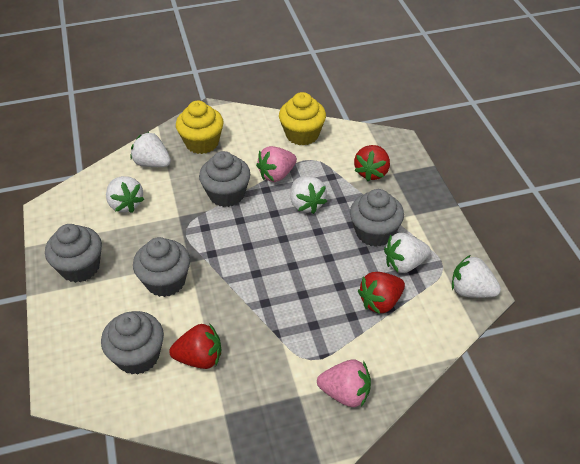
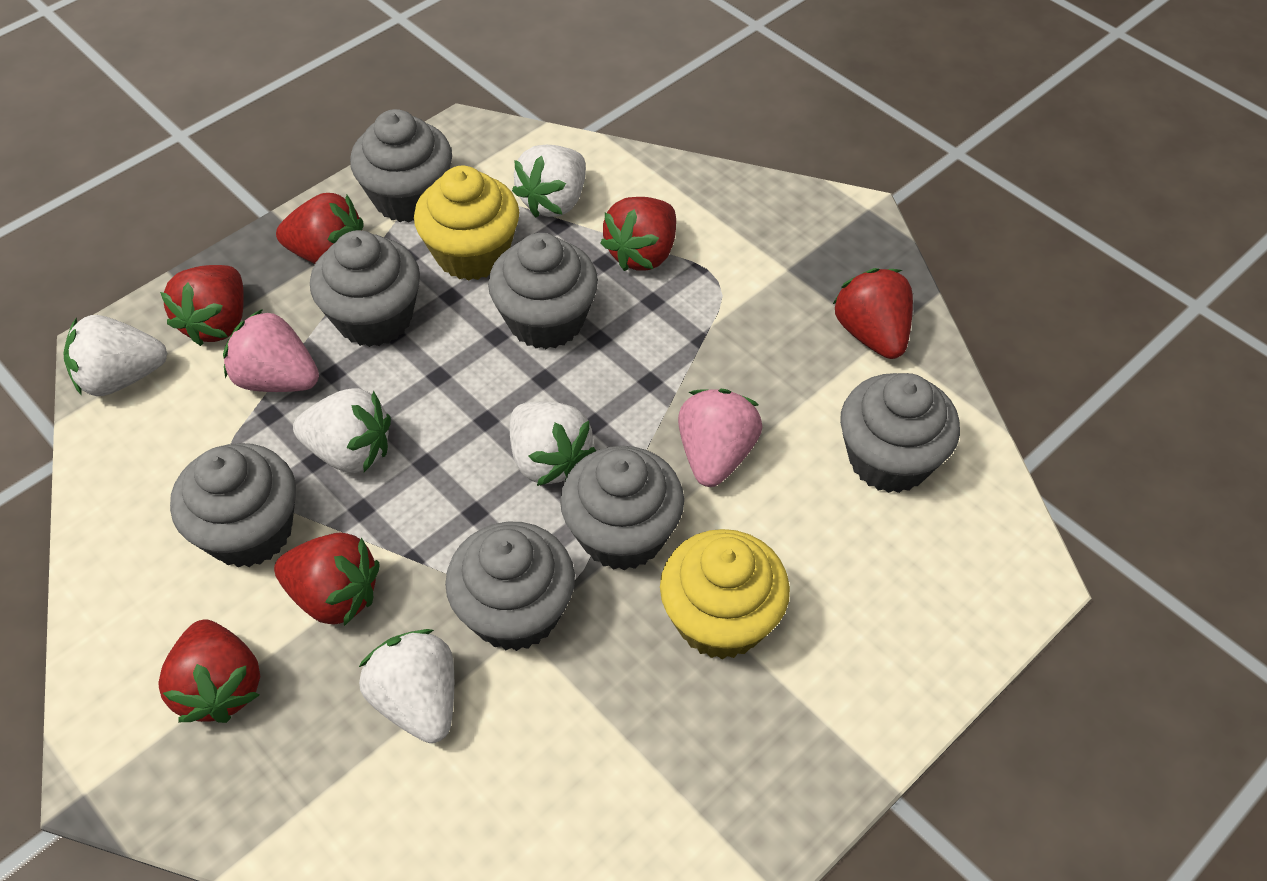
grey cupcake: [45,224,102,283] [101,311,164,375] [133,237,190,297] [199,151,250,207] [350,189,404,247] = 5 -> [170,443,296,567] [310,230,420,347] [350,109,452,223] [445,522,575,651] [488,233,598,349] [560,446,684,571] [840,373,960,493] = 7
red strawberry: [169,323,221,369] [354,145,390,181] [358,272,405,314] = 3 -> [158,620,260,723] [160,265,244,346] [274,532,380,626] [276,193,363,264] [600,197,676,271] [833,268,913,359] = 6

